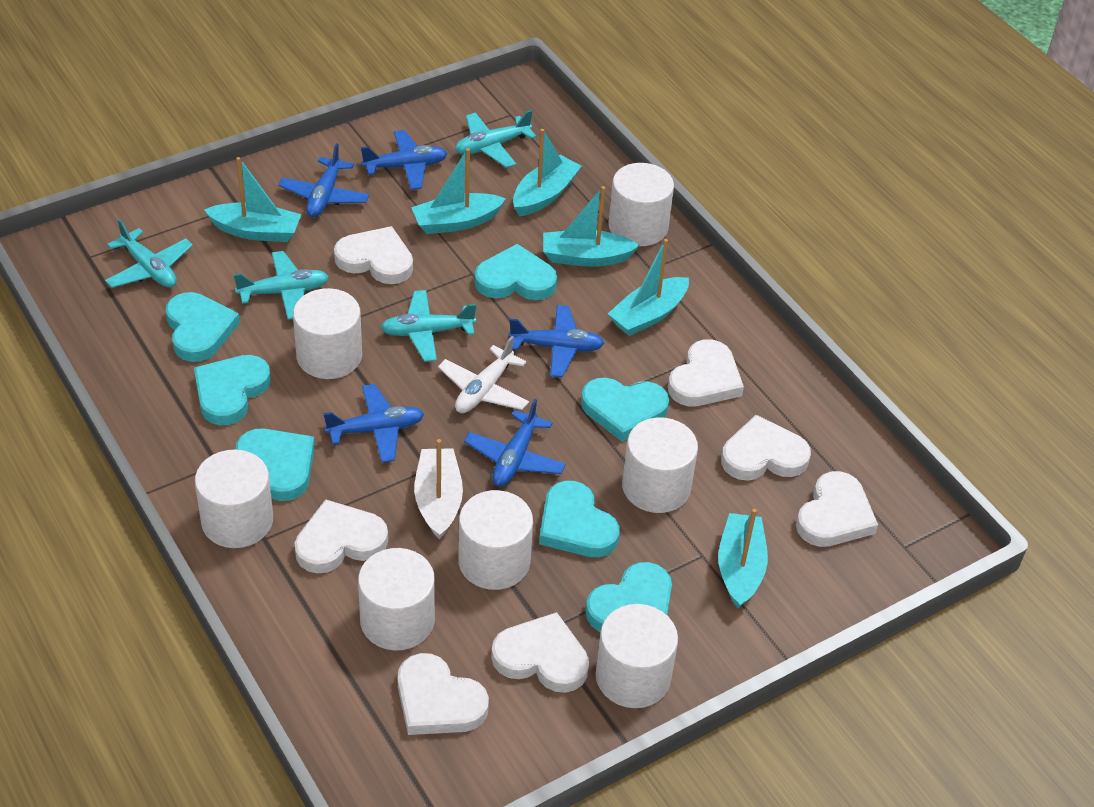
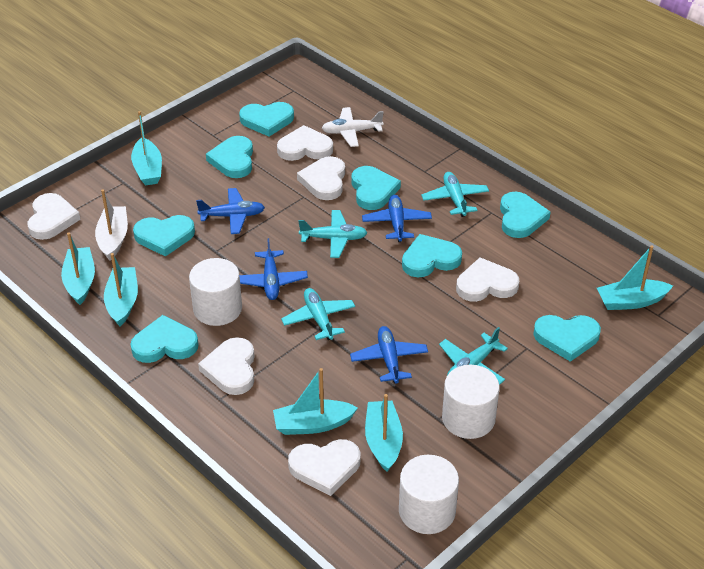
blue plane: [278,143,370,217] [323,384,424,463] [361,130,448,190] [464,399,566,487] [509,305,604,377] = 5 -> [196,188,265,234] [239,238,308,300] [350,326,428,384] [362,195,432,242] = 4
turquoise heart: [166,292,240,362] [194,355,271,425] [236,428,315,501] [474,244,557,300] [539,481,620,557] [581,378,669,442] [586,562,672,632] = 7 -> [130,315,199,363] [133,215,195,257] [206,136,253,178] [239,102,294,137] [352,166,401,210] [402,234,462,277] [500,192,551,238] [533,315,601,362] = 8
white cylinder: [195,450,273,548] [293,288,362,379] [358,548,435,651] [458,490,533,590] [595,604,678,708] [608,163,674,246] [622,417,698,513] = 7 -> [189,258,242,326] [399,455,459,534] [442,365,500,439] = 3
white heart: [295,499,388,573] [334,226,413,284] [398,653,489,735] [491,612,589,693] [668,339,744,406] [721,415,811,481] [796,471,878,547] = 7 -> [27,193,80,240] [198,337,255,395] [277,125,333,161] [288,439,361,496] [297,156,345,200] [456,257,519,302] = 6

